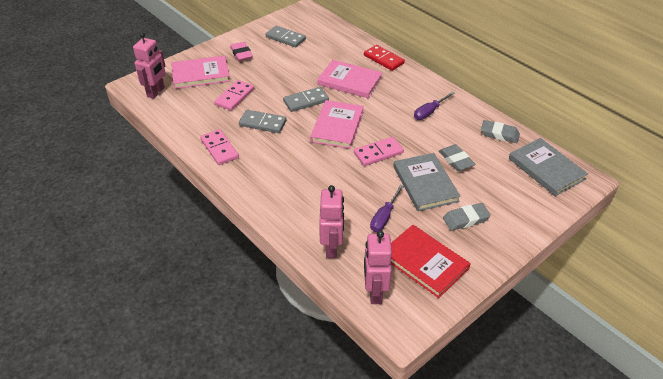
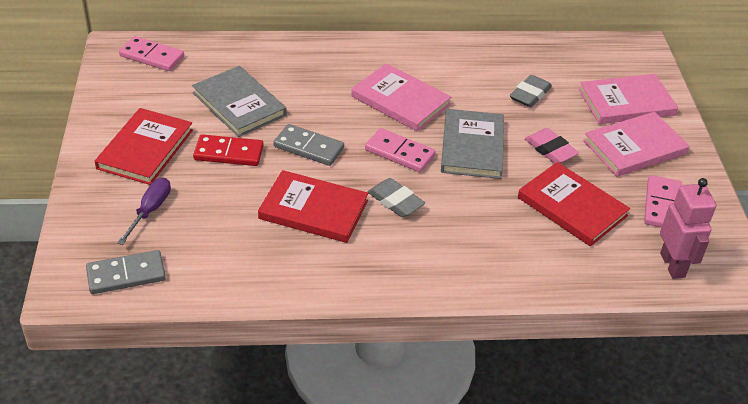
grey domino: [239,110,287,133] [266,26,306,47] [283,87,329,112] = 3 -> [86,250,166,294] [273,124,344,166] = 2
grey eraser: [439,144,475,171] [443,203,491,231] [481,120,520,143] = 3 -> [368,178,425,217] [510,75,552,107] = 2
pink robot: [133,32,165,99] [319,185,344,258] [364,231,392,304] = 3 -> [660,178,716,279] = 1
purple screwdriver: [370,185,404,232] [414,92,455,120] = 2 -> [117,178,171,245] = 1
red book: [391,225,471,298] = 1 -> [95,108,193,185] [258,170,368,243] [518,162,630,246] = 3

